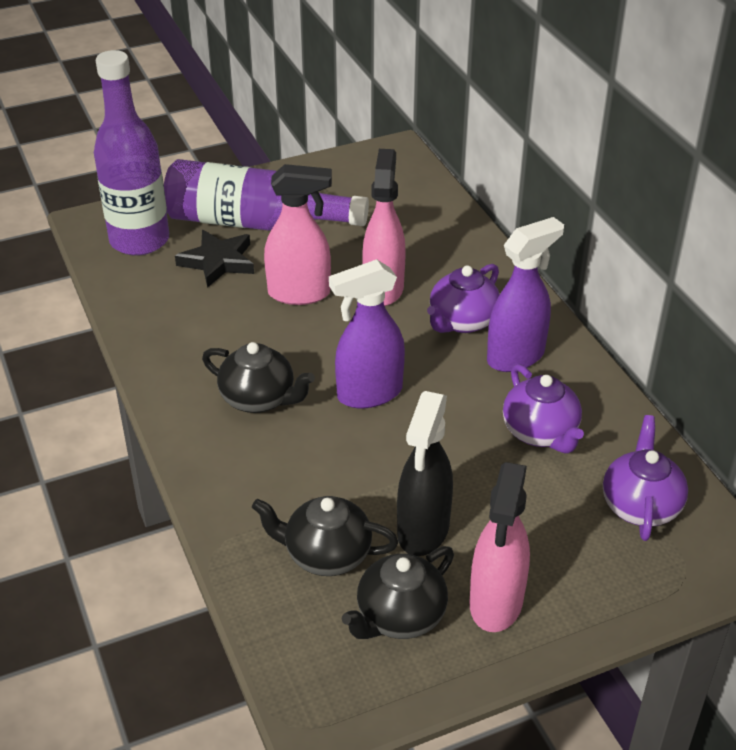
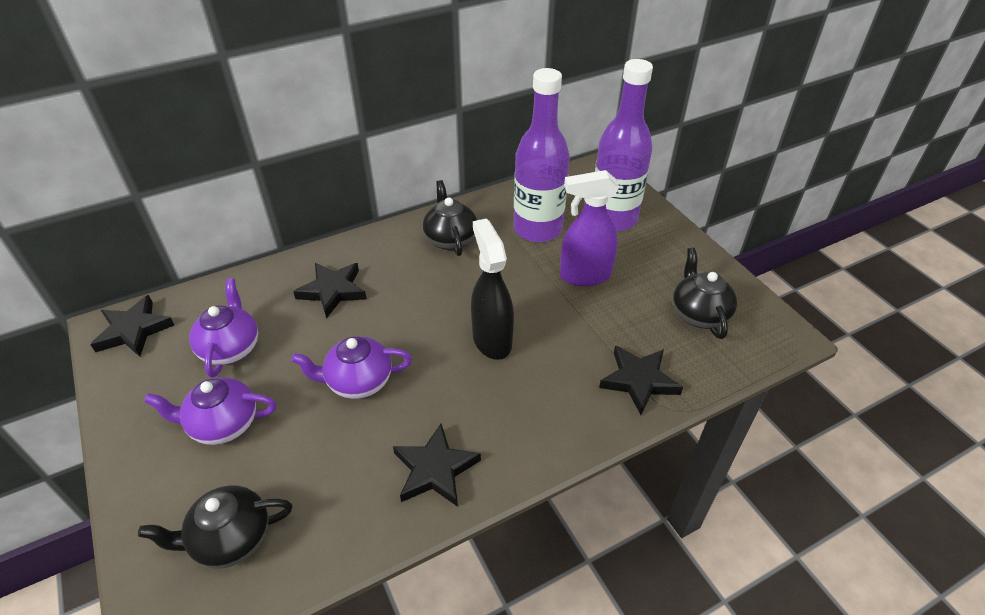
black star: [175,230,254,288] = 1 -> [90,295,174,357] [293,263,367,318] [393,424,481,507] [599,345,683,415] = 4
pink spray bottle: [264,164,332,305] [362,149,406,306] [470,462,530,632] = 3 -> none = 0
purple spray bottle: [329,259,405,408] [487,217,564,372] = 2 -> [560,170,619,286] = 1

